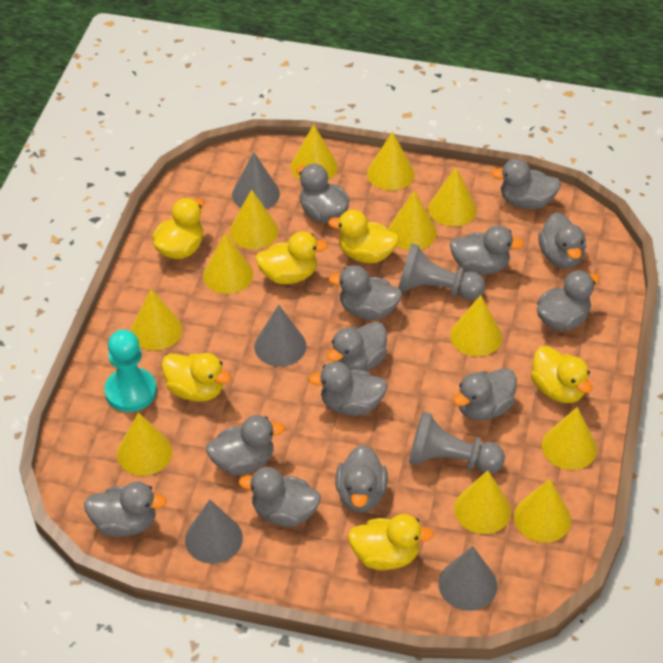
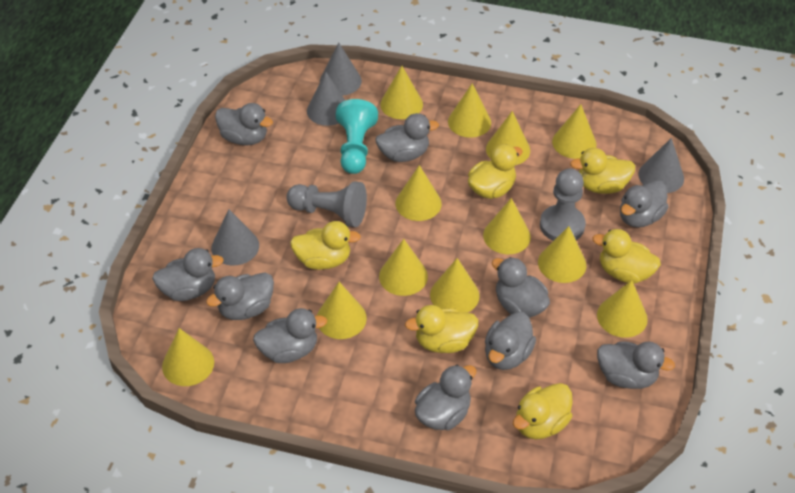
grey duck: [84,482,167,537] [206,415,285,475] [239,467,321,527] [296,164,350,223] [309,362,388,416] [327,321,387,371] [329,265,402,320] [335,445,388,513] [450,225,524,275] [453,368,517,421] [491,159,561,209] [537,270,600,331] [538,212,586,268] = 13 -> [152,248,224,301] [206,272,274,320] [215,103,273,145] [253,308,327,363] [376,113,439,162] [415,365,476,430] [485,312,536,370] [492,257,550,318] [597,341,675,389] [620,180,669,228] = 10

